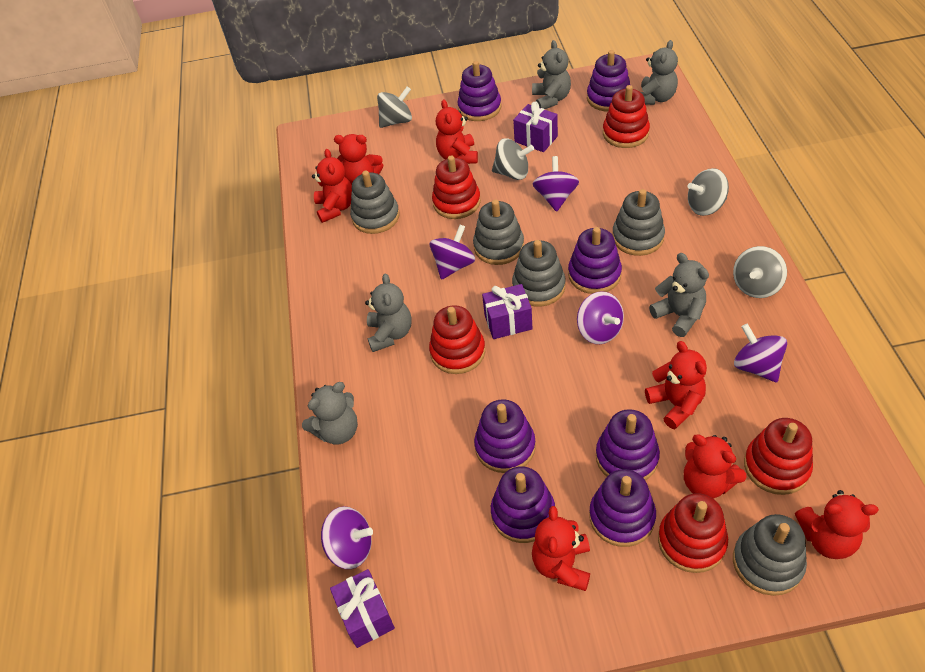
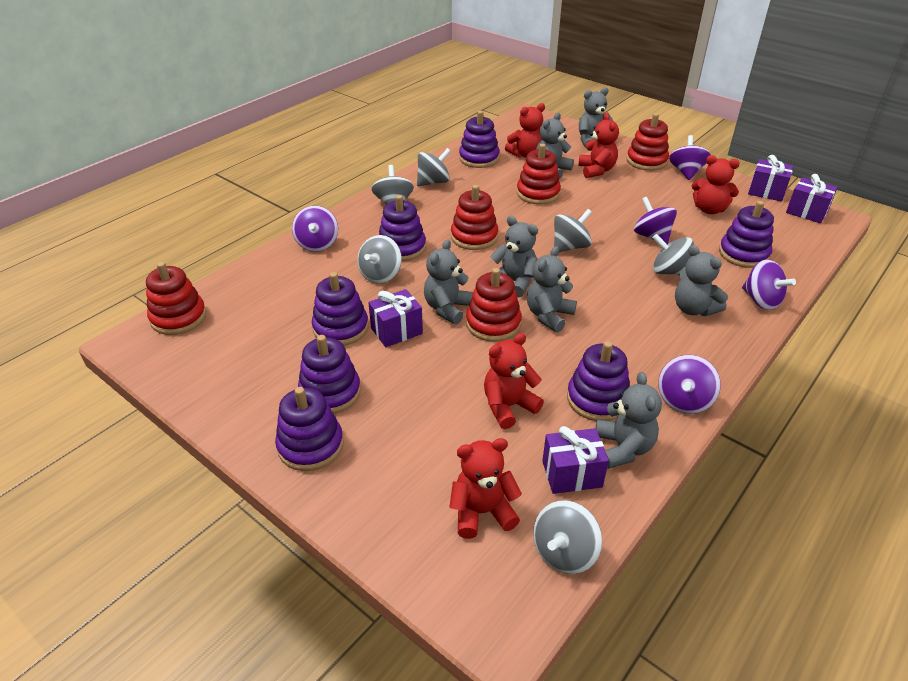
grey spinning top: [377,86,412,128] [492,139,534,180] [687,168,729,216] [733,246,787,298] = 4 -> [357,235,402,284] [371,165,414,205] [417,148,451,186] [533,500,602,574] [554,209,592,252] [652,234,694,275] = 6
grey stacking toy: [350,171,400,234] [473,200,524,265] [512,240,566,307] [612,189,665,256] [733,514,807,596] = 5 -> none = 0
grey teddy bear: [302,382,358,445] [365,274,412,352] [532,40,571,109] [641,40,678,105] [649,253,709,337] = 5 -> [424,239,473,325] [490,216,538,297] [527,246,577,333] [536,113,574,179] [579,87,613,149] [596,372,662,469] [675,245,728,316] = 7
purple gift: [330,569,395,648] [482,284,532,339] [513,102,558,152] = 3 -> [368,289,423,347] [542,426,609,494] [748,155,793,202] [786,174,838,223] = 4
red teddy bear: [312,149,352,223] [334,134,383,185] [436,100,478,164] [532,506,590,591] [645,341,707,429] [684,435,747,498] [795,490,879,559] = 7 -> [449,438,522,539] [484,333,544,429] [505,103,545,158] [579,113,619,178] [692,155,740,214] = 5

